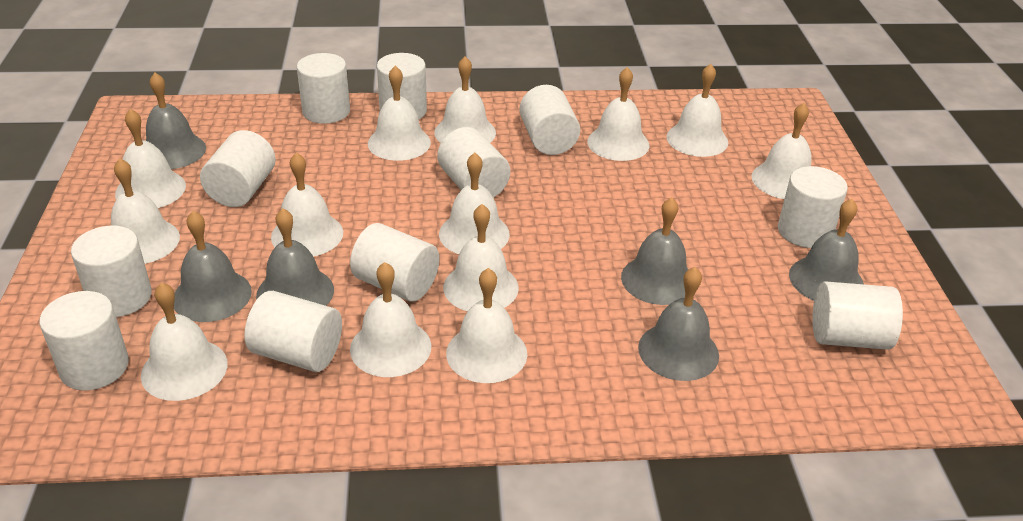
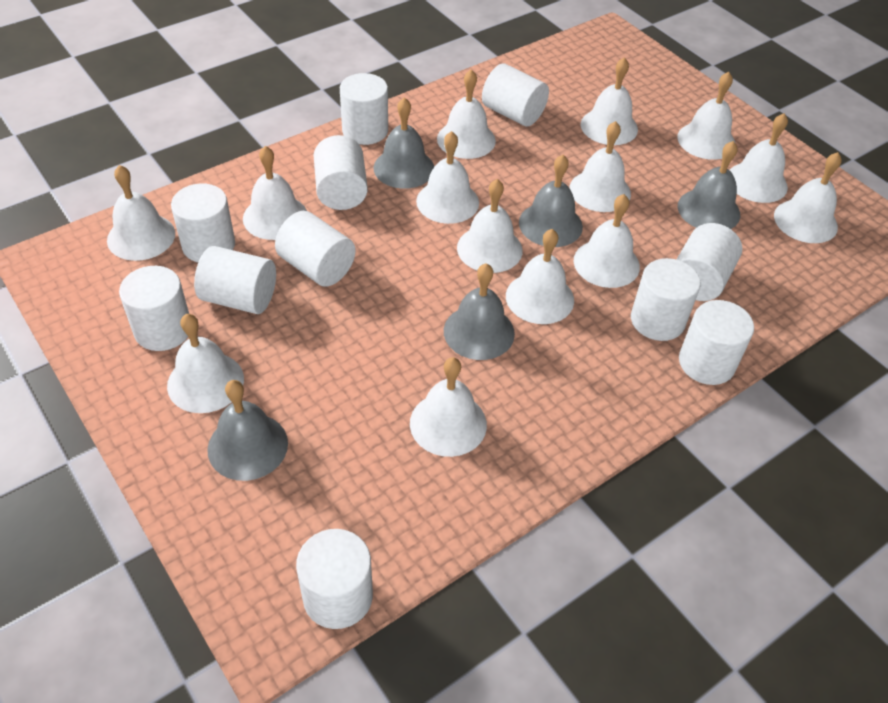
grey bell: [146,73,206,169] [174,211,252,322] [256,208,334,306] [621,197,689,305] [638,267,719,381] [789,199,864,301] = 6 -> [207,380,288,481] [374,97,434,189] [444,263,515,360] [519,155,583,247] [678,141,740,229] = 5
white bell: [111,158,180,264] [115,109,186,208] [141,282,227,401] [271,152,343,256] [350,262,431,377] [368,66,431,161] [434,56,496,143] [439,153,510,254] [443,204,519,311] [446,268,527,383] [587,67,649,161] [667,64,728,157] [751,103,812,199] = 13 -> [107,165,175,261] [167,314,244,413] [243,146,307,240] [410,357,487,457] [416,131,479,224] [437,69,496,159] [457,179,523,273] [506,229,574,324] [569,121,631,212] [574,194,640,288] [581,57,638,145] [677,72,736,160] [730,113,788,203] [774,152,842,243] = 14

